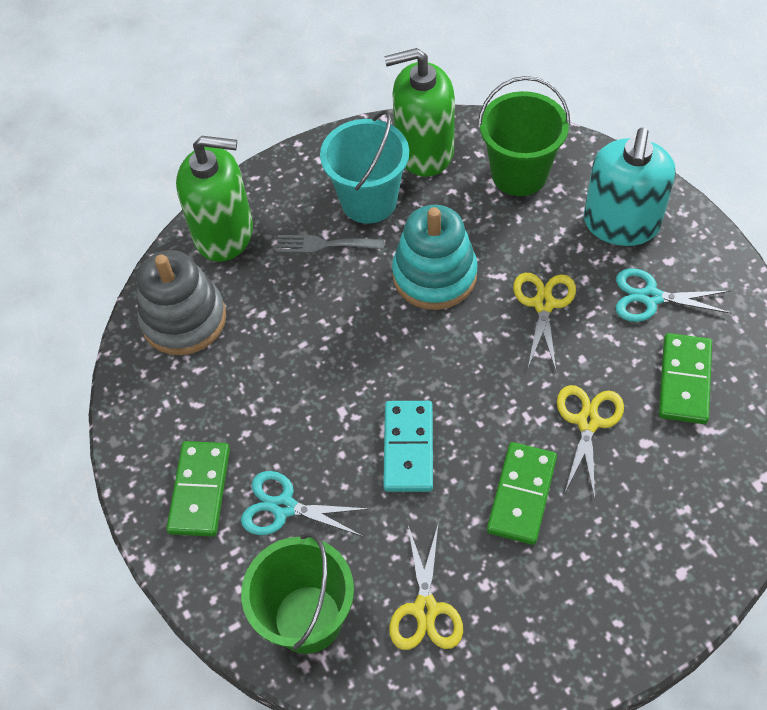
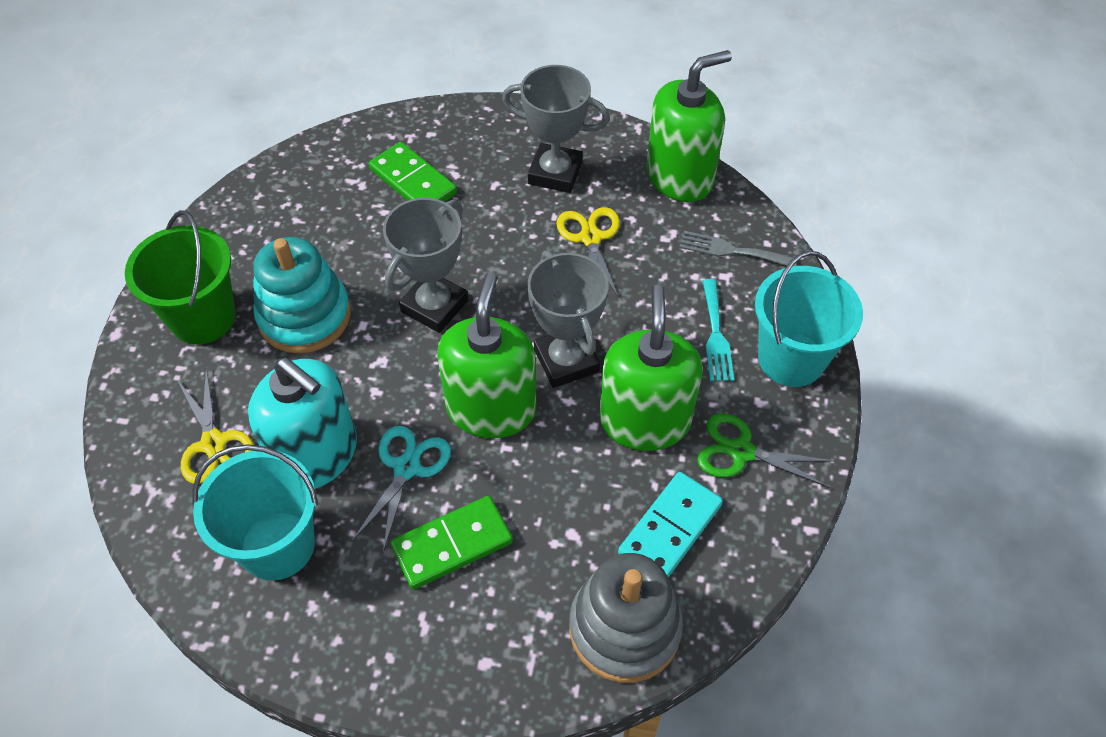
green bucket: [241,532,354,654] [478,76,570,196] = 2 -> [125,210,236,344] = 1
green domino: [166,441,230,537] [487,442,557,545] [659,333,712,424] = 3 -> [369,142,457,202] [390,496,513,590] = 2
green scissors: none = 0 -> [697,414,835,488] = 1
green soap dispenser: [176,136,253,262] [384,48,455,177] = 2 -> [437,272,536,438] [600,284,703,451] [646,50,732,202] = 3
grey trophy: none = 0 -> [383,198,468,333] [502,65,610,193] [527,251,609,388] = 3
turquoise bucket: [320,110,409,224] = 1 -> [192,444,318,580] [755,251,863,387] = 2
turquoise fork: none = 0 -> [702,279,734,381] = 1
turquoise scissors: [241,471,370,536] [616,268,732,322] = 2 -> [352,426,451,552] = 1
yellow scissors: [389,525,463,650] [513,273,576,370] [557,385,624,499] = 3 -> [177,368,254,484] [556,207,620,298] = 2

